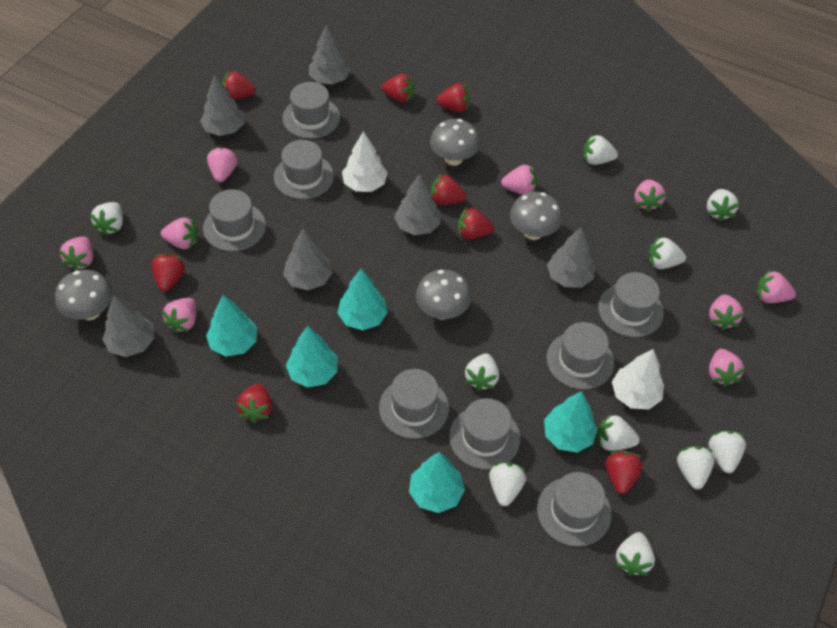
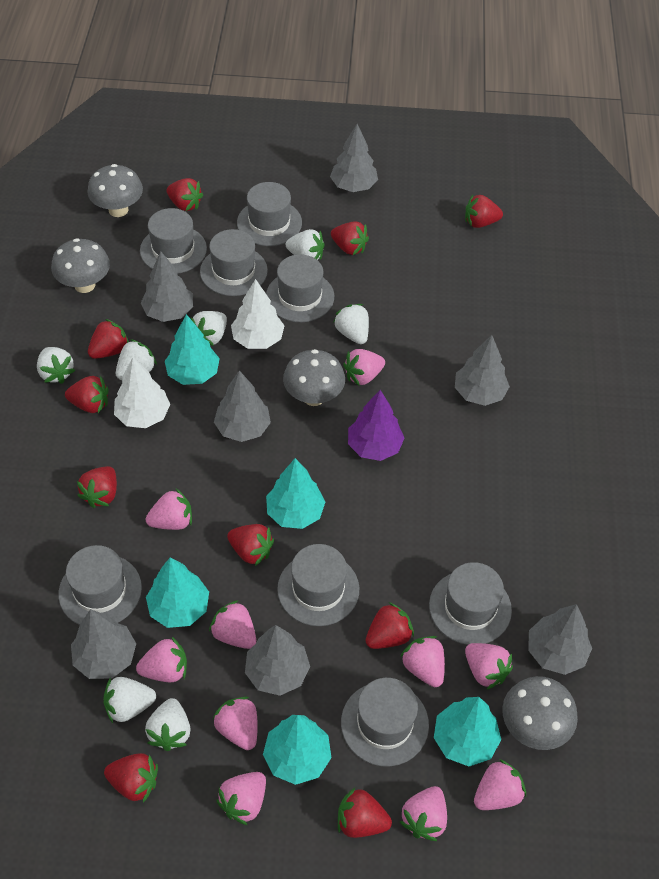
grey tree: [102,295,154,357] [200,75,244,136] [283,228,333,290] [309,24,351,85] [394,174,441,235] [547,227,595,287] = 6 -> [71,609,136,679] [141,251,193,322] [214,370,271,442] [245,625,310,696] [330,124,378,192] [455,335,510,406] [528,604,592,675] = 7
pink strawberry: [59,237,93,271] [161,217,198,249] [162,298,196,333] [207,147,238,182] [501,164,537,195] [634,180,666,212] [709,294,744,330] [709,349,745,387] [756,270,796,303] = 9 -> [136,637,187,682] [145,489,192,530] [209,600,256,649] [213,697,258,750] [216,772,266,825] [343,349,385,386] [400,636,445,687] [400,786,447,841] [465,643,513,689] [474,759,526,810] = 10
purple tree: none = 0 -> [348,390,404,461] = 1
red strawberry: [152,253,185,291] [222,71,256,99] [236,383,272,423] [382,74,414,103] [431,173,466,205] [437,83,470,112] [458,207,494,239] [606,451,643,494] = 8 -> [65,376,109,413] [77,466,117,508] [88,319,129,359] [104,753,158,803] [166,178,203,211] [227,524,274,566] [331,221,369,255] [338,788,392,838] [366,602,414,649] [465,195,503,228] = 10
white strawberry: [90,202,123,236] [465,353,499,391] [489,462,526,506] [583,134,618,165] [597,414,640,451] [615,532,655,576] [648,236,686,269] [677,446,715,489] [707,189,739,222] [708,430,746,473] = 10 -> [37,347,75,384] [103,677,156,723] [116,339,157,380] [145,698,191,751] [191,311,227,346] [286,229,325,260] [334,304,369,344] = 7

